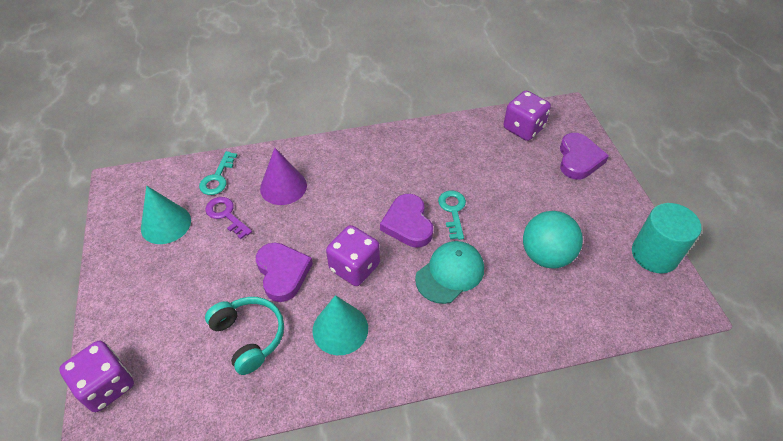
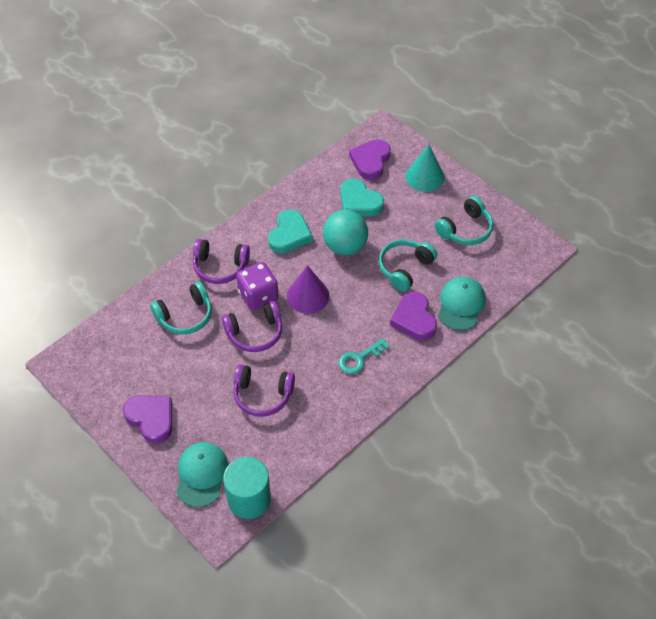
purple dice: [59,341,134,412] [326,225,380,286] [504,91,551,141] = 3 -> [236,262,279,310] = 1
purple headphones: none = 0 -> [193,239,250,284] [222,301,282,352] [233,364,295,417] = 3
purple key: [205,197,252,239] = 1 -> none = 0
turquoise cap: [415,241,484,304] = 1 -> [176,442,228,507] [438,277,486,331] = 2
turquoise cone: [141,186,191,244] [312,295,368,355] = 2 -> [406,144,445,192] = 1
turquoise headphones: [205,297,284,375] = 1 -> [150,282,212,335] [379,239,437,292] [435,196,493,245] = 3
turquoise heart: none = 0 -> [268,209,312,254] [340,179,384,216] = 2
turquoise key: [199,151,237,195] [438,191,466,240] = 2 -> [338,338,390,374] = 1

